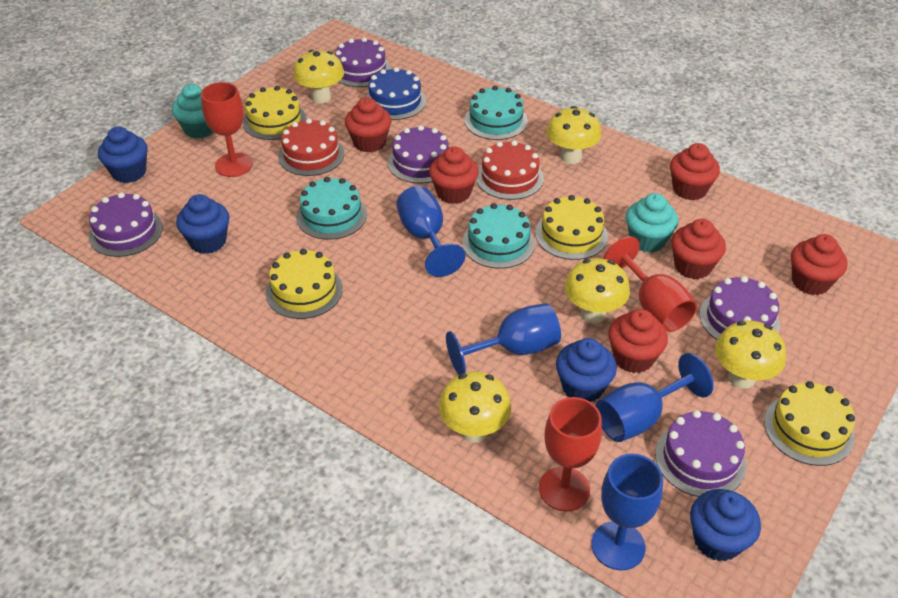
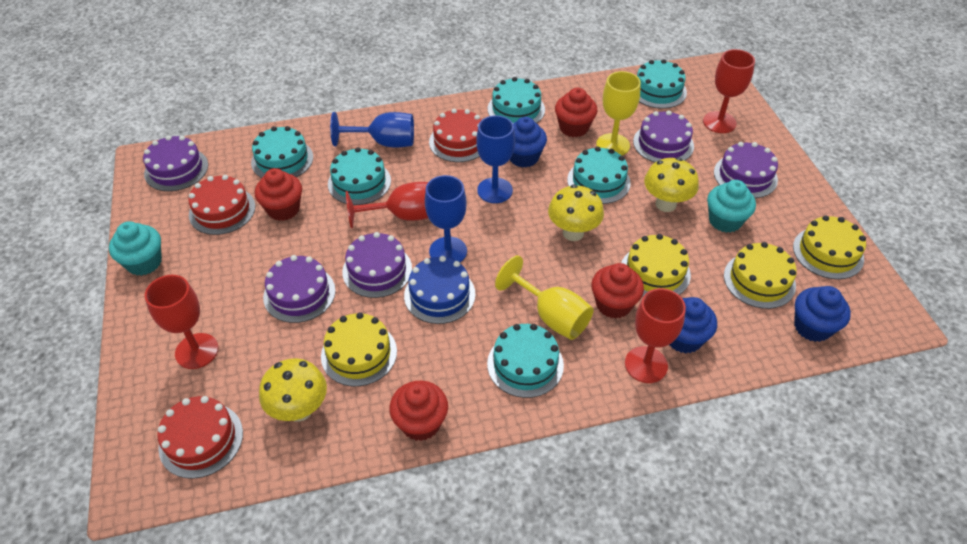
blue cupcake: [98,127,148,183] [176,194,229,254] [556,338,617,402] [690,489,761,562] = 4 -> [510,117,547,168] [669,297,717,354] [794,286,851,342] = 3
blue goblet: [396,186,465,277] [446,303,561,375] [591,454,663,570] [596,353,714,442] = 4 -> [330,112,414,148] [425,175,467,262] [476,115,515,203] = 3
red cake: [278,119,345,176] [476,140,544,200] = 2 -> [157,396,243,479] [188,175,255,235] [429,109,482,162] = 3
red cupcake: [345,97,392,152] [429,146,479,204] [608,309,668,373] [670,143,720,200] [671,219,726,279] [791,234,848,295] = 6 -> [255,168,302,221] [389,381,448,441] [555,88,597,137] [591,263,644,319] = 4
red goblet: [201,82,253,177] [539,397,602,511] [604,236,697,332] = 3 -> [145,275,218,369] [346,182,428,228] [625,288,686,383] [703,49,755,133] = 4
turquoise cake: [296,177,367,240] [462,203,535,269] [464,86,528,140] = 3 -> [251,126,313,178] [328,147,391,205] [487,324,564,398] [488,77,545,123] [567,146,631,204] [637,59,687,109] = 6
yellow goblet: none = 0 -> [495,256,594,340] [596,71,641,156] = 2
yellow mushroom: [293,49,344,103] [438,372,511,443] [547,106,601,164] [565,258,630,323] [715,320,786,389] = 5 -> [259,358,327,422] [548,185,604,241] [644,158,699,212] = 3

